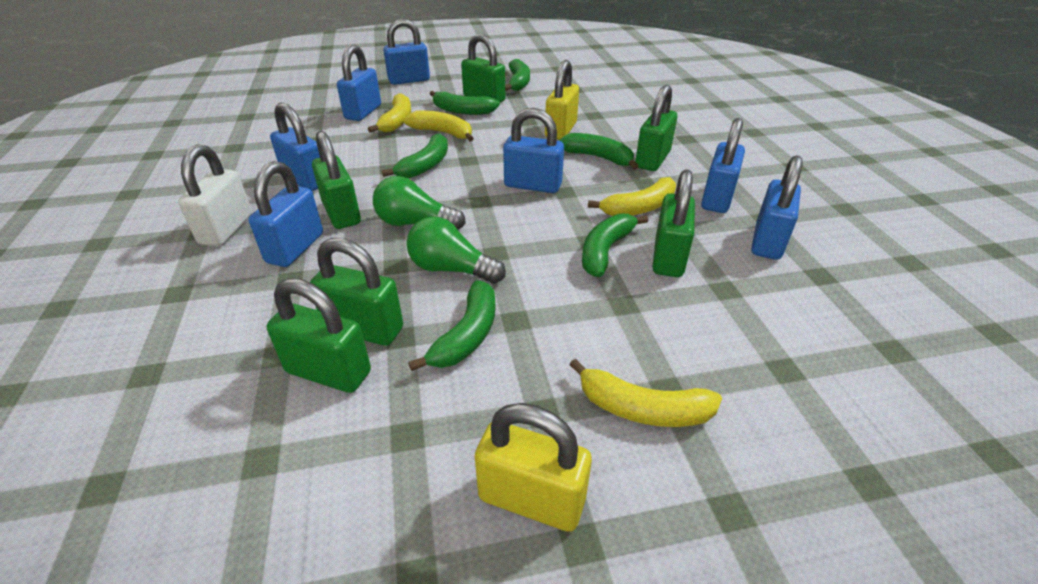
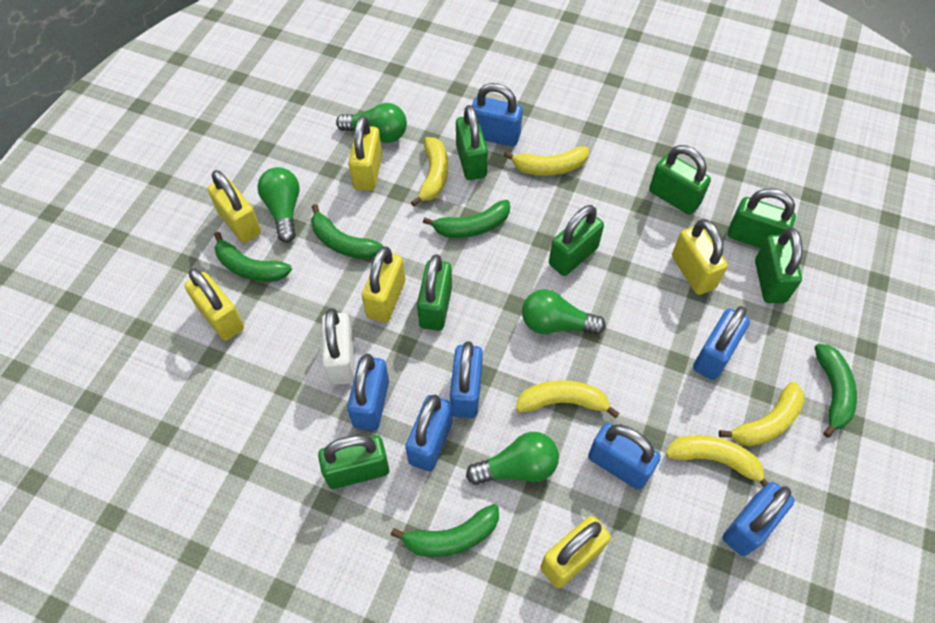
green banana: [382,134,448,178] [408,281,496,371] [430,91,500,115] [505,59,530,91] [559,133,639,170] [582,214,648,277] = 6 -> [214,232,292,282] [311,204,383,259] [391,504,499,557] [423,200,510,238] [814,343,857,438] = 5
green light bulb: [373,176,465,230] [406,217,506,284] = 2 -> [257,167,300,242] [336,103,407,143] [466,432,559,485] [522,289,606,335] = 4
green padlock: [267,278,371,393] [310,238,403,346] [312,131,361,229] [461,34,505,103] [635,85,677,171] [652,169,695,277] = 6 -> [318,435,389,489] [417,254,452,331] [456,105,488,180] [549,205,604,276] [649,145,711,215] [728,188,796,248] [755,228,802,303] = 7
yellow banana: [368,94,411,133] [404,111,474,142] [570,359,722,427] [588,177,676,216] = 4 -> [411,137,448,206] [503,146,589,176] [516,380,619,418] [665,435,768,487] [719,382,805,446] = 5
yellow padlock: [475,403,592,532] [545,60,579,140] = 2 -> [185,268,244,340] [208,170,261,243] [348,116,382,191] [362,246,405,323] [540,516,611,588] [672,219,728,295] = 6

